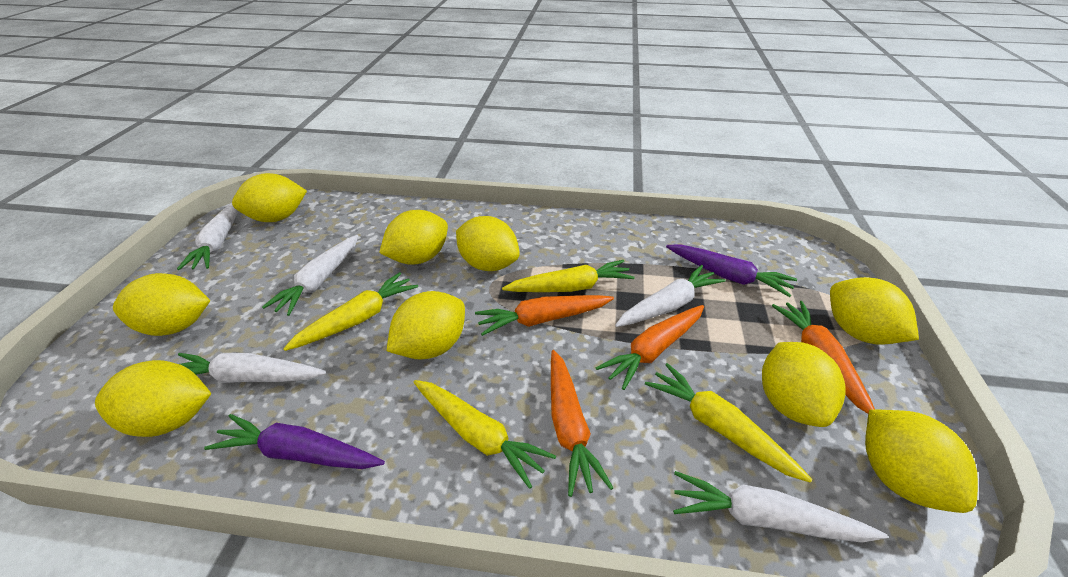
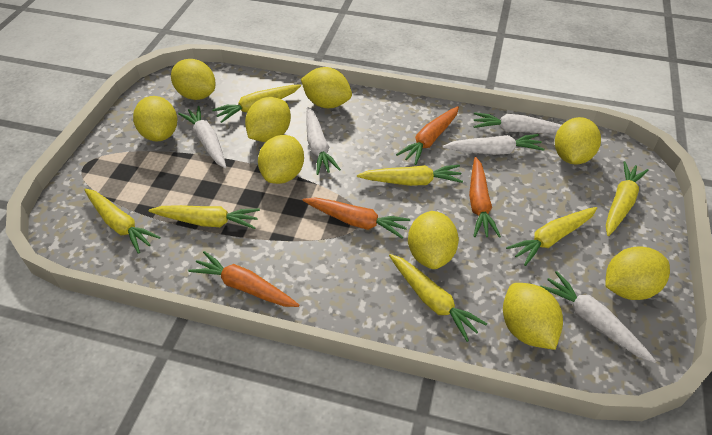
purple carrot: [204,414,385,469] [666,244,797,297] = 2 -> none = 0
yellow carrot: [283,272,418,351] [413,380,556,489] [502,260,635,292] [645,363,812,483] = 4 -> [84,189,161,254] [149,205,260,229] [212,84,301,123] [357,165,463,186] [389,254,487,342] [506,207,597,266] [606,161,649,236] = 7

